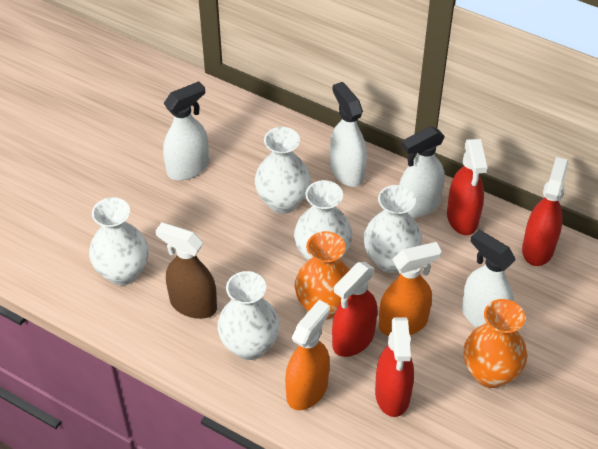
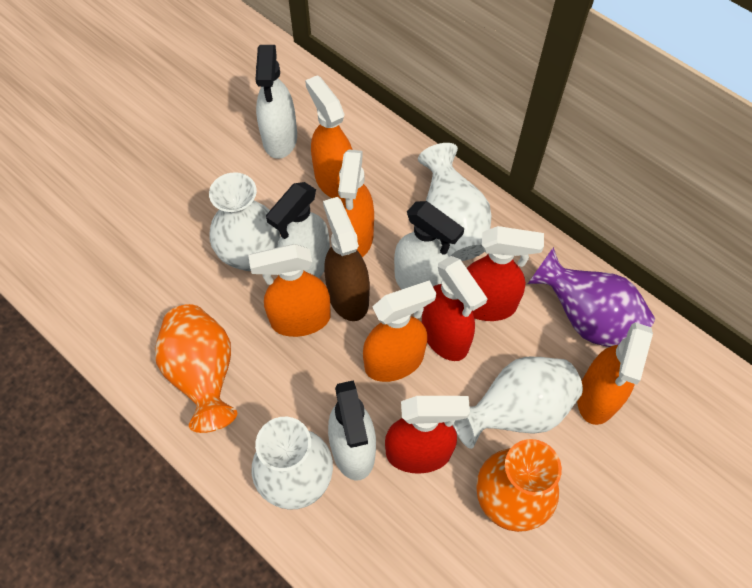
orange spray bottle: [285,300,330,410] [379,242,442,336] = 2 -> [248,244,331,337] [305,75,353,198] [337,149,374,257] [363,280,436,382] [577,322,653,425] = 5
purple vase: none = 0 -> [528,247,655,347] = 1
red spray bottle: [332,262,377,357] [375,317,414,417] [447,139,487,235] [522,157,568,266] = 4 -> [385,396,470,474] [422,256,488,361] [467,226,544,321] = 3
white vase: [89,197,148,285] [217,271,279,360] [255,127,311,214] [294,180,352,260] [363,185,422,273] = 5 -> [209,172,280,271] [251,417,333,510] [418,143,492,261] [453,357,583,449] = 4

